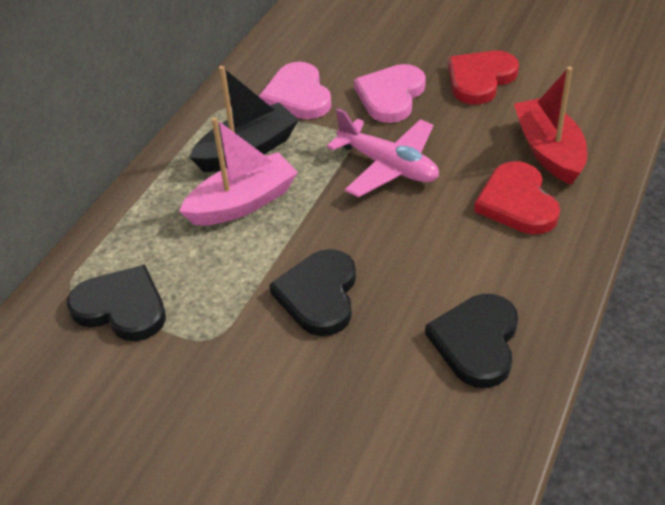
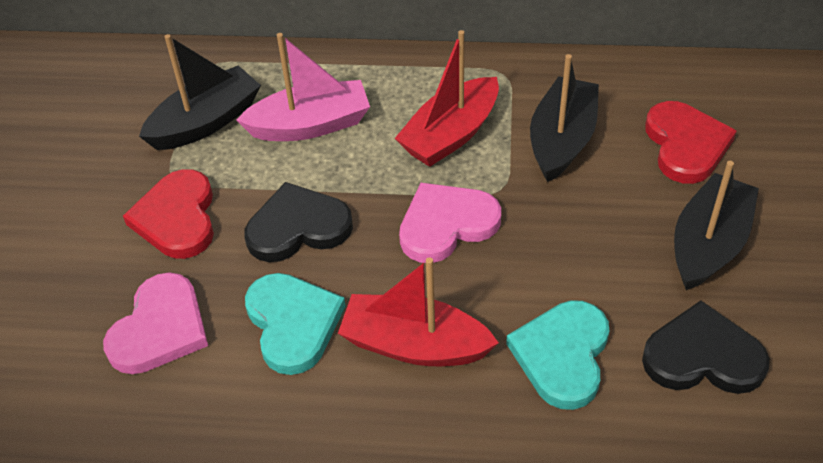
black boat: [189,66,299,172] = 1 -> [139,34,261,150] [530,54,599,182] [674,161,759,290] = 3
black heart: [67,265,166,341] [269,249,356,336] [425,294,518,388] = 3 -> [244,182,353,262] [642,301,770,394] = 2
pink plane: [327,108,439,197] = 1 -> none = 0
red boat: [514,66,587,185] = 1 -> [338,257,499,366] [394,30,499,167] = 2
turquoise heart: none = 0 -> [245,273,346,375] [506,300,609,410] = 2

